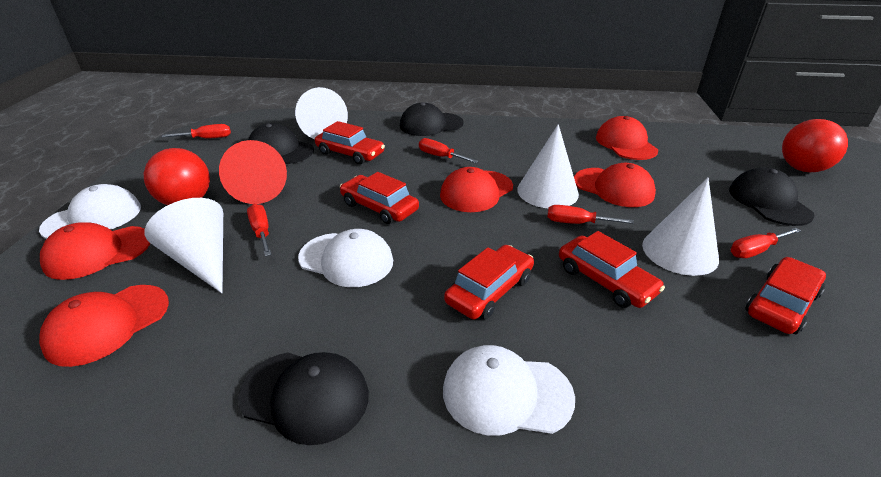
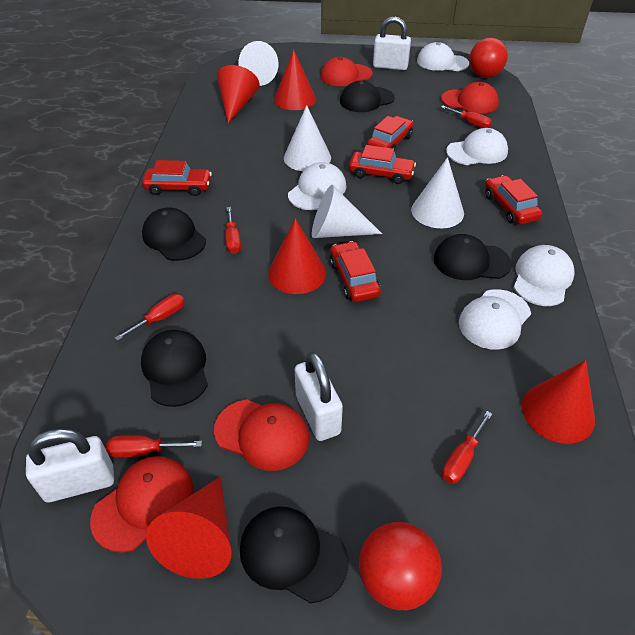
black cap: [238,352,369,445] [248,123,314,164] [400,102,464,136] [729,167,815,226] = 4 -> [141,330,208,407] [142,208,206,261] [240,506,348,603] [340,81,395,112] [434,234,512,280] = 5
red cap: [39,285,169,367] [40,222,151,280] [440,167,513,212] [574,163,656,207] [596,116,658,160] = 5 -> [90,456,194,553] [214,399,309,471] [320,57,373,86] [441,82,499,114] = 4
red cone: [219,140,287,204] = 1 -> [146,477,231,579] [217,65,260,123] [268,218,326,294] [274,49,316,110] [522,360,595,444] = 5
white cap: [39,184,141,239] [298,229,393,287] [443,345,575,436] = 3 -> [288,162,347,210] [417,42,469,71] [446,128,508,165] [459,289,531,350] [514,245,574,306] = 5
white padlock: none = 0 -> [26,429,114,503] [295,352,343,441] [373,16,411,70] = 3

